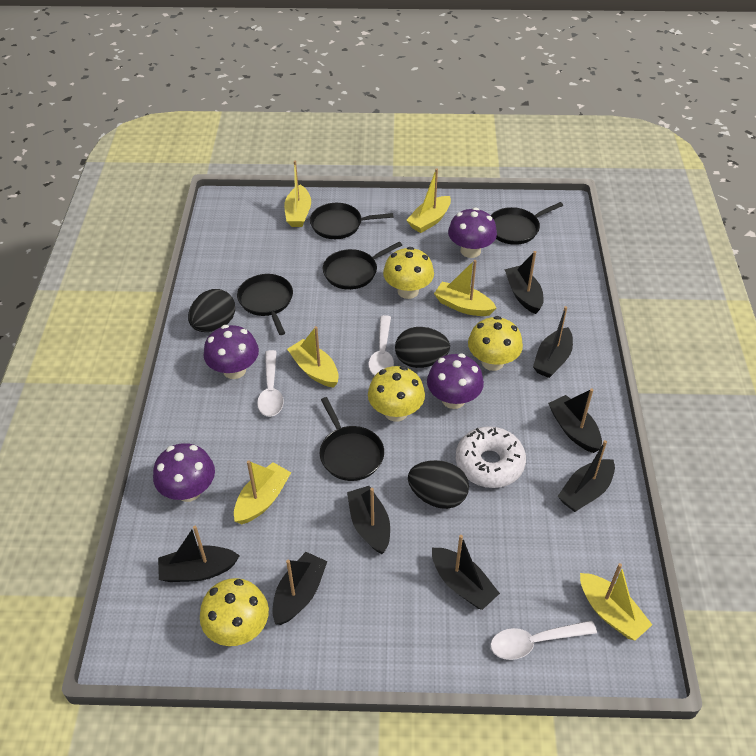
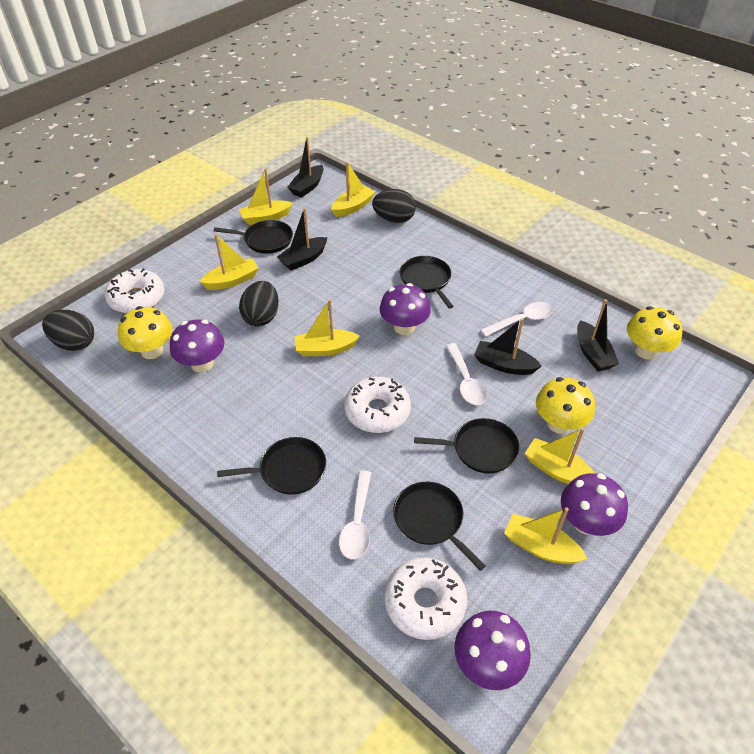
black boat: [158,526,240,582] [272,552,327,625] [347,486,390,554] [432,535,500,610] [504,251,544,314] [533,306,573,378] [548,389,602,453] [558,440,615,512] = 8 -> [277,208,327,271] [288,137,324,198] [474,318,542,375] [577,299,619,371] = 4
white donut: [456,426,526,488] = 1 -> [105,269,165,313] [344,377,411,433] [385,557,467,640] = 3
yellow mushroom: [200,578,269,646] [368,366,425,422] [383,247,434,299] [468,316,523,371] = 4 -> [118,306,173,359] [536,377,595,434] [627,306,682,359] = 3

